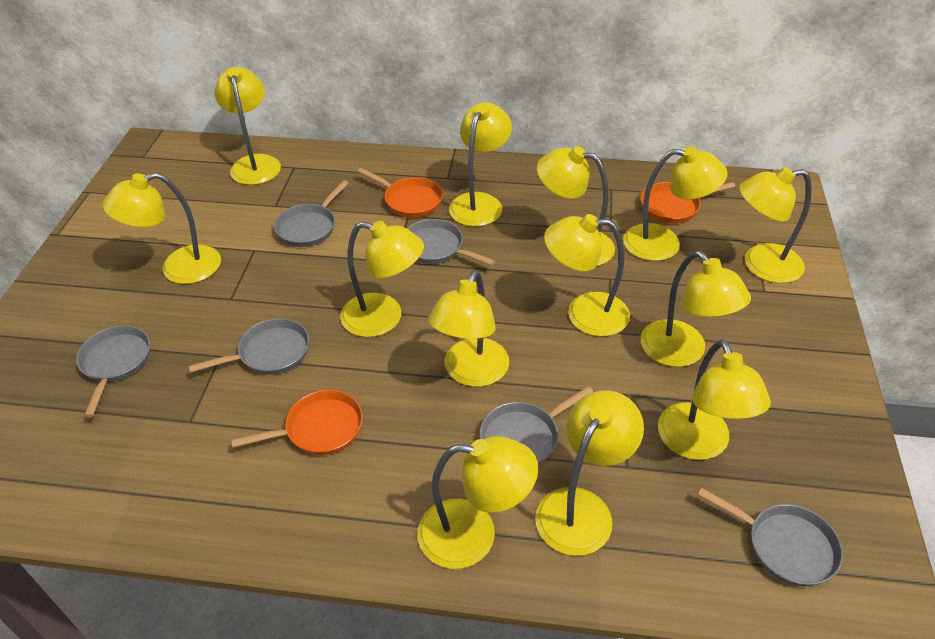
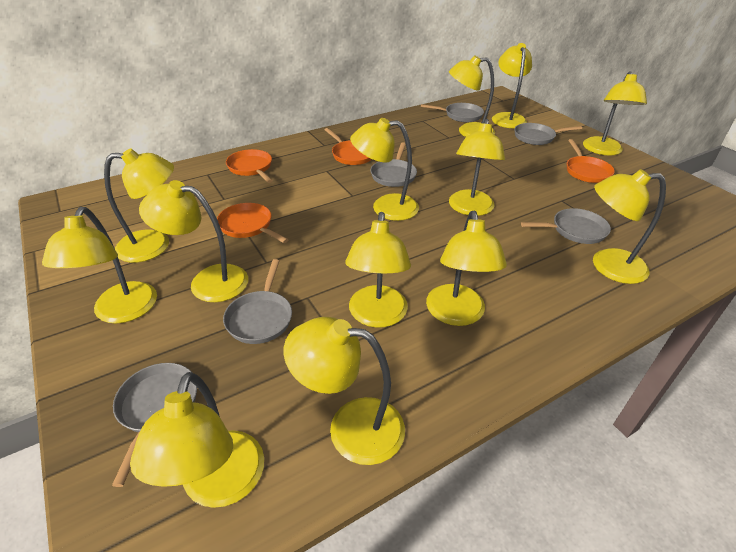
orange pan: [231,390,363,455] [358,168,443,218] [640,182,735,223] = 3 -> [217,203,289,243] [226,149,273,183] [325,128,372,165] [567,139,615,183] = 4

